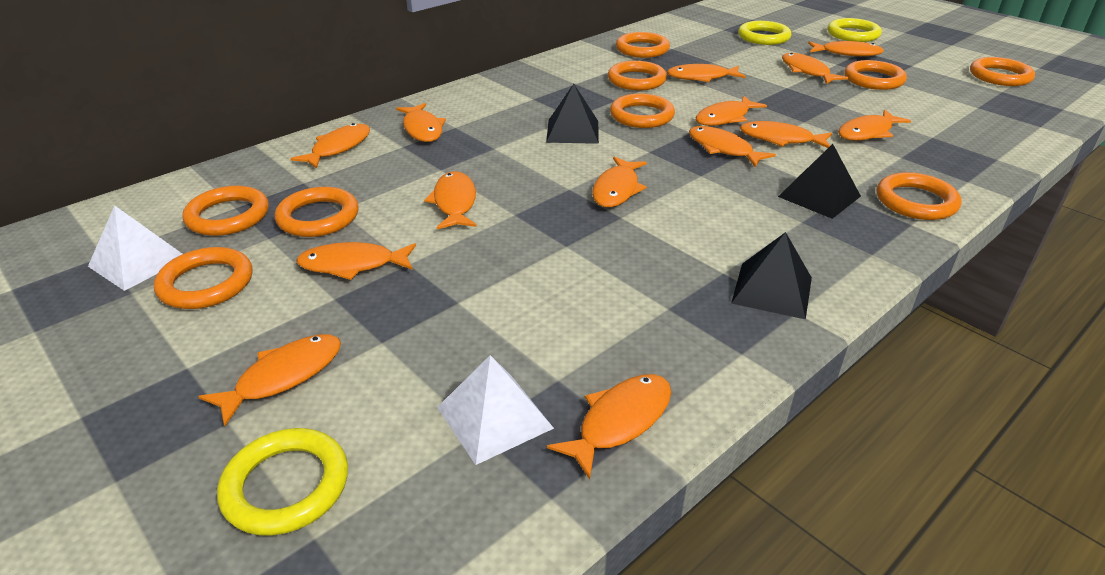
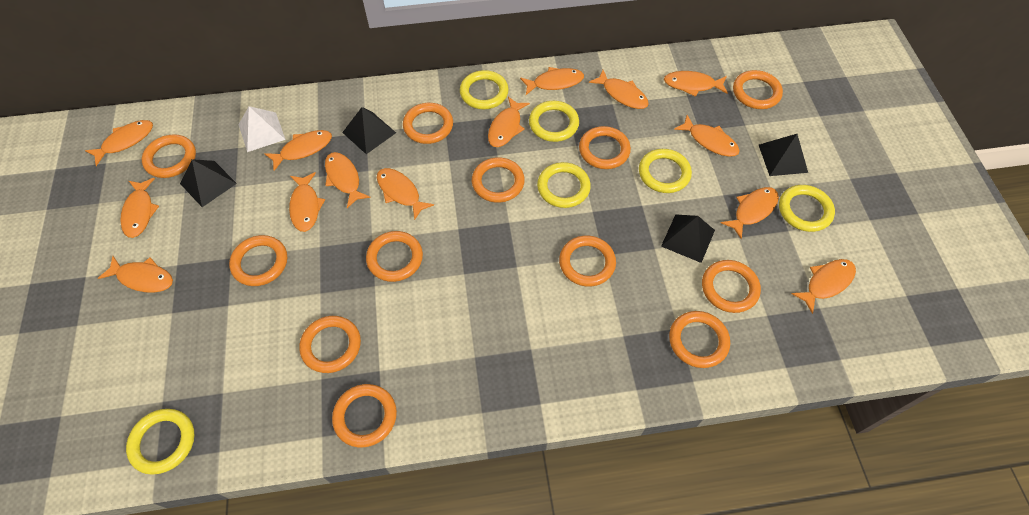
black pyramid: [546,84,599,144] [731,232,812,319] [778,144,861,219] = 3 -> [180,159,237,207] [342,107,396,154] [661,214,715,263] [759,134,808,176] = 4
orange ring: [154,247,253,309] [182,186,269,236] [275,187,359,237] [608,61,667,90] [610,93,675,128] [616,32,670,58] [844,60,907,90] [877,172,961,220] [970,57,1035,86] = 9 -> [142,134,196,178] [229,235,287,286] [299,316,361,373] [332,384,397,447] [366,231,423,282] [403,103,453,144] [472,157,525,203] [559,236,616,287] [579,126,631,169] [669,311,730,368] [702,260,761,313] [733,70,783,109] = 12
white pyramid: [88,205,182,291] [437,355,554,465] = 2 -> [238,106,286,152] = 1
yellow ring: [217,428,348,536] [738,21,791,45] [828,18,882,42] = 3 -> [126,409,195,475] [460,70,509,109] [529,101,579,142] [537,162,591,208] [639,149,692,193] [779,185,835,232] = 6

